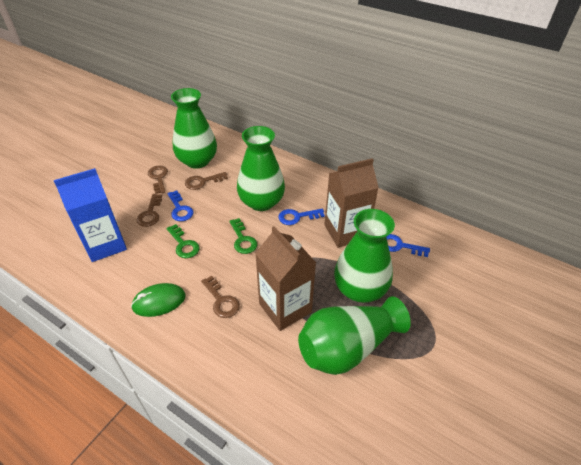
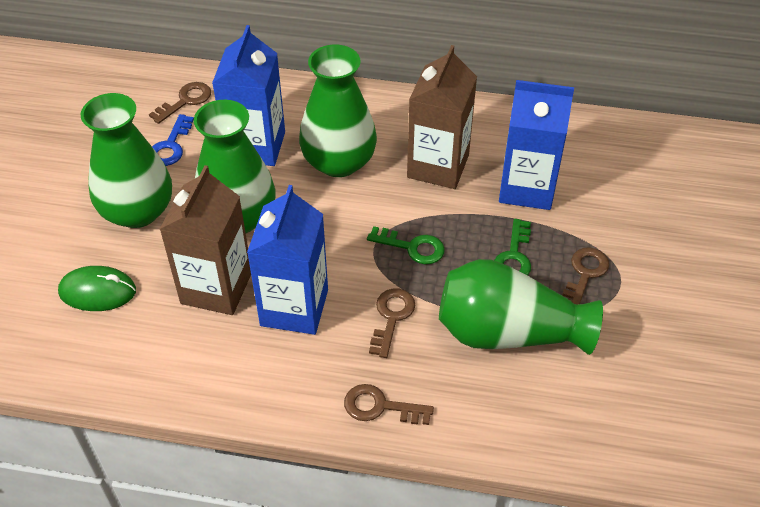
blue carton: [54,168,127,262] = 1 -> [212,25,285,166] [247,185,328,335] [499,80,574,210] = 3
blue key: [167,190,193,221] [278,209,325,225] [386,234,430,257] = 3 -> [152,114,194,166] = 1

